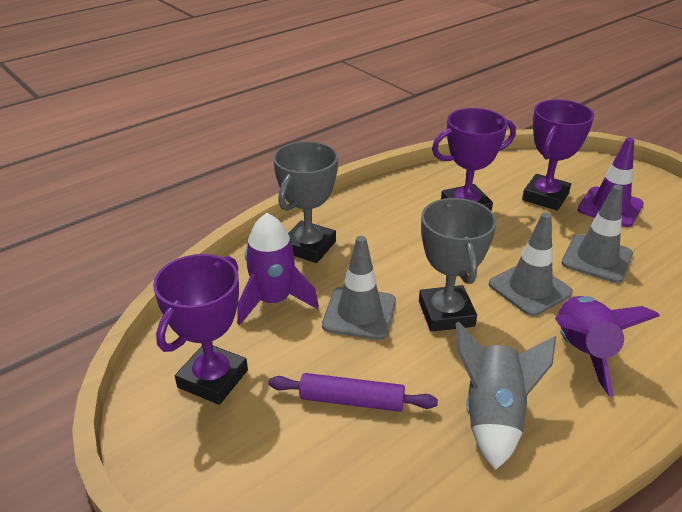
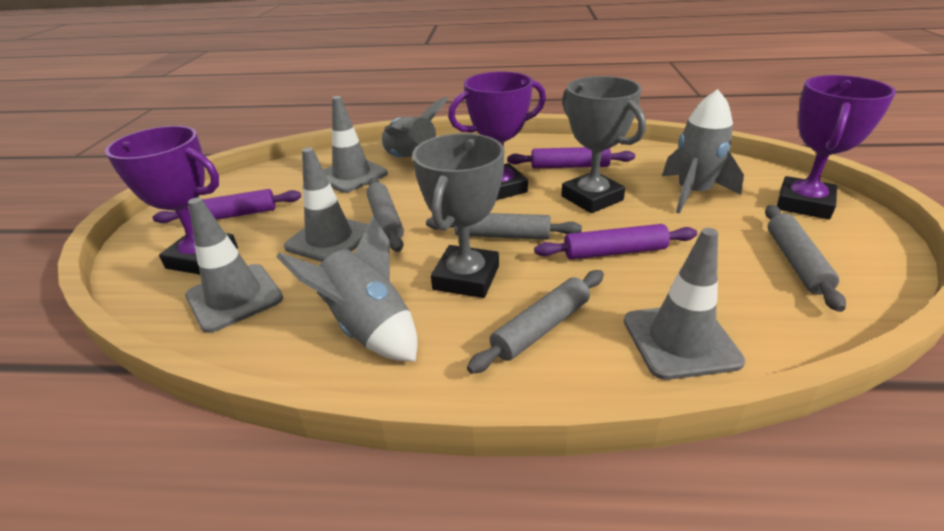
grey rocket: [456,322,556,470] = 1 -> [276,216,418,361] [381,96,448,158] [662,89,744,214] = 3
grey rolling pin: none = 0 -> [366,178,404,252] [426,213,582,240] [467,270,604,374] [765,205,846,312] = 4
grey traffic cone: [322,236,396,340] [489,213,573,316] [562,185,633,283] = 3 -> [185,198,283,333] [284,147,368,262] [323,96,388,193] [624,228,745,380] = 4
purple rocket: [237,213,319,325] [555,296,660,397] = 2 -> none = 0
purple rolling pin: [268,373,438,412] = 1 -> [153,189,301,223] [507,147,635,169] [534,224,697,260] = 3
purple traffic cone: [578,138,644,227] = 1 -> none = 0

